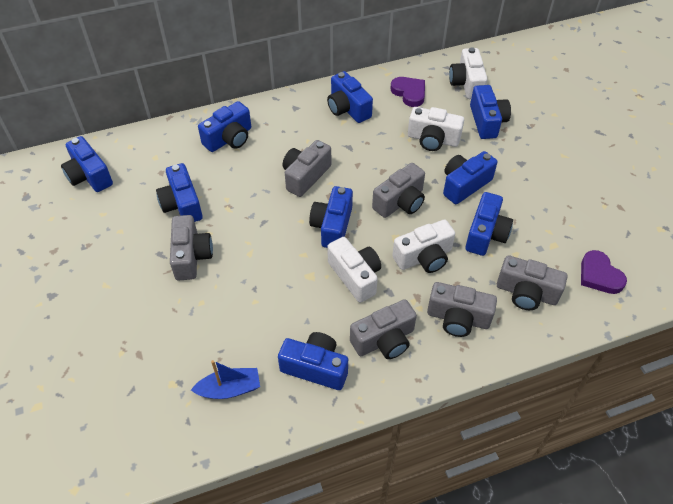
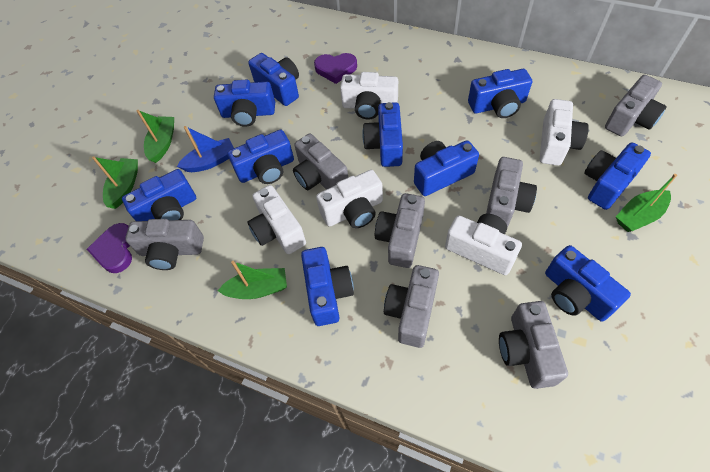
blue camera: [61,136,113,192] [156,163,203,222] [198,101,251,152] [278,332,348,390] [309,186,353,248] [327,71,373,123] [443,151,497,204] [465,192,513,256] [470,85,511,139] = 9 -> [122,169,196,221] [214,80,275,127] [227,130,294,184] [248,53,299,106] [301,247,354,326] [362,102,403,167] [414,140,479,196] [468,69,532,118] [545,245,631,321] [584,143,651,210] = 10
green boat: none = 0 -> [92,156,138,209] [137,110,174,163] [218,261,287,299] [616,174,677,232] = 4
grey camera: [170,215,213,281] [283,140,331,197] [350,299,417,359] [372,163,425,218] [427,282,497,337] [497,255,567,310] = 6 -> [125,219,204,270] [293,134,348,190] [375,193,425,268] [384,265,439,348] [486,157,537,227] [499,301,568,389] [605,75,667,136] = 7
white camera: [327,237,381,303] [392,219,455,273] [408,107,464,151] [449,47,488,99] = 4 -> [247,185,306,254] [316,170,383,228] [340,72,398,120] [445,214,522,275] [540,99,589,166] = 5

